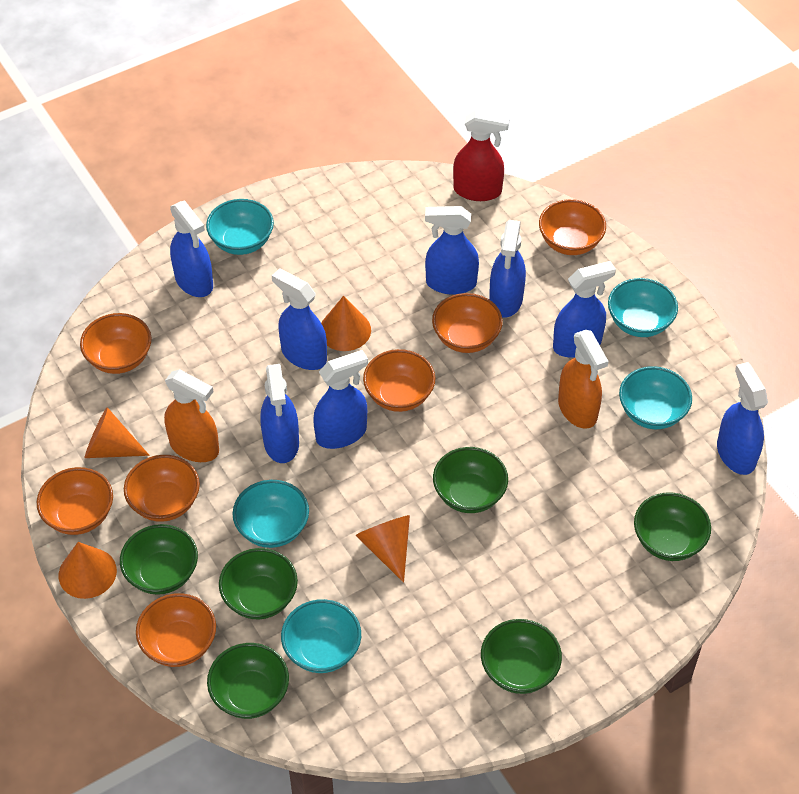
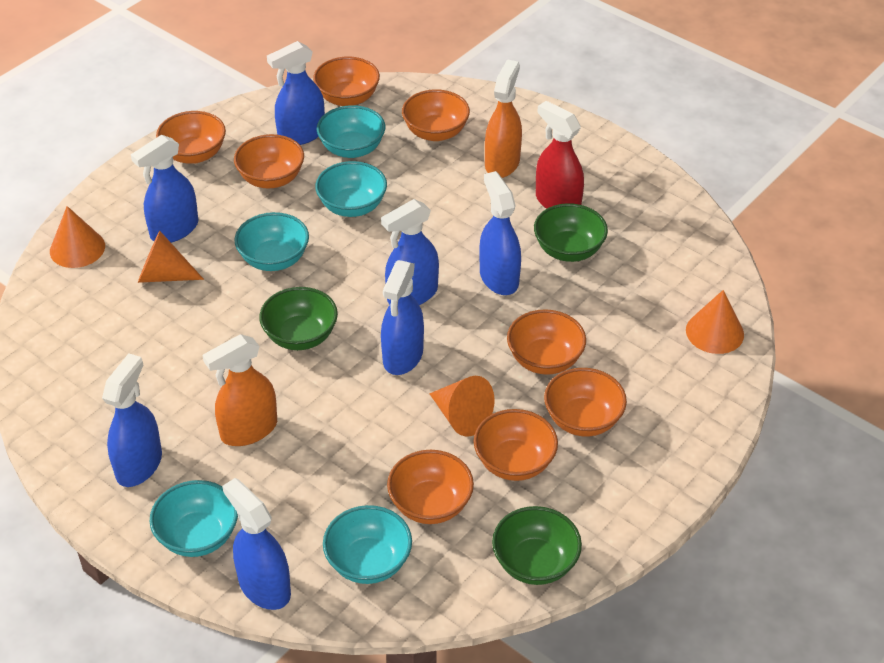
blue spray bottle: [170,201,213,297] [260,364,299,463] [272,268,327,370] [313,350,368,449] [425,206,479,295] [489,220,526,318] [553,261,616,358] [717,362,768,475] = 8 -> [102,353,162,487] [131,135,198,243] [222,478,291,610] [267,41,325,145] [381,199,439,305] [381,260,424,375] [479,171,521,295] = 7
green bowl: [120,524,198,595] [207,643,289,719] [219,548,298,619] [433,447,508,513] [481,619,562,694] [634,492,711,561] = 6 -> [259,287,338,350] [492,506,582,585] [534,203,608,262] = 3
orange bowl: [37,467,113,535] [80,313,152,374] [124,455,200,522] [136,593,216,667] [363,349,436,412] [432,293,503,353] [539,199,606,255] = 7 -> [156,111,226,164] [234,134,304,188] [313,57,380,106] [387,450,474,524] [402,89,470,141] [474,409,558,481] [507,309,586,375] [544,368,627,437] = 8

